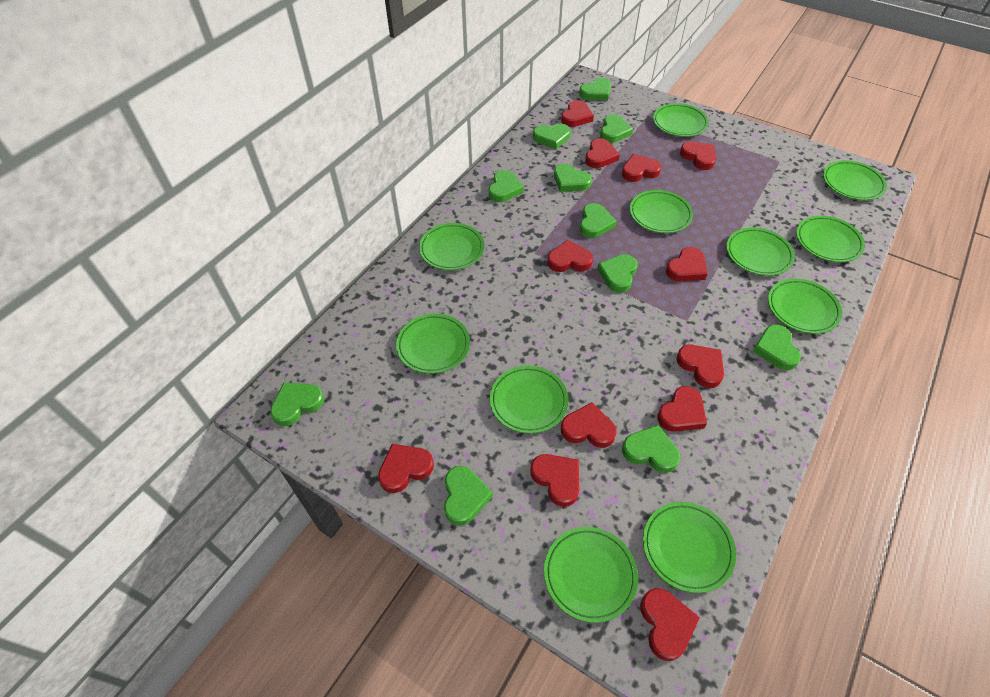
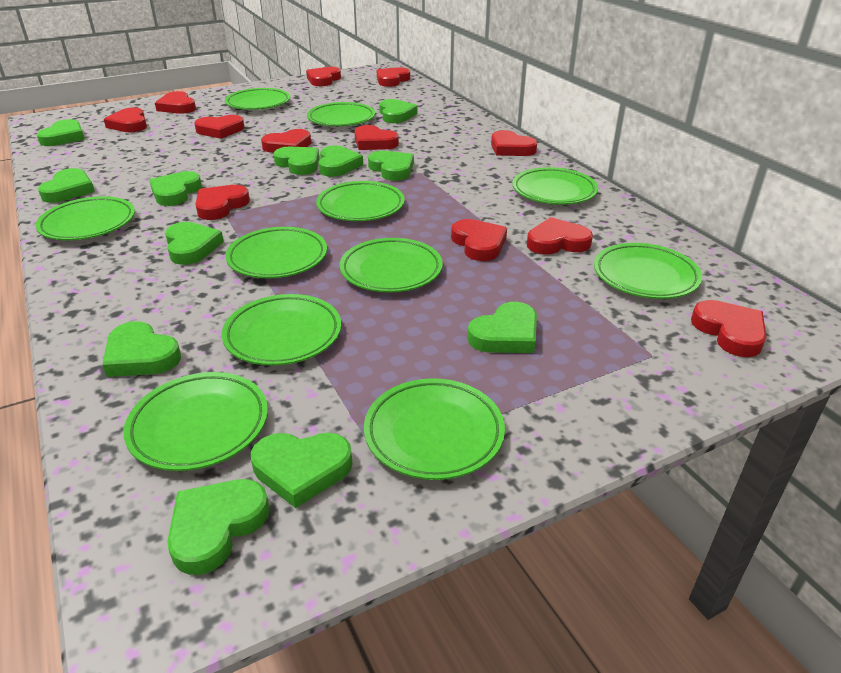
green heart: [270,382,324,426] [444,466,493,526] [489,170,524,202] [533,124,571,149] [554,164,592,192] [579,78,611,101] [580,203,617,238] [597,254,638,293] [600,114,633,143] [622,425,680,473] [752,324,801,370] = 11 -> [37,119,85,146] [38,168,95,203] [102,321,181,377] [149,171,202,206] [165,222,224,265] [167,479,270,575] [251,433,353,508] [274,147,319,175] [318,145,363,177] [368,151,414,181] [379,99,417,123] [467,302,537,353] = 12

